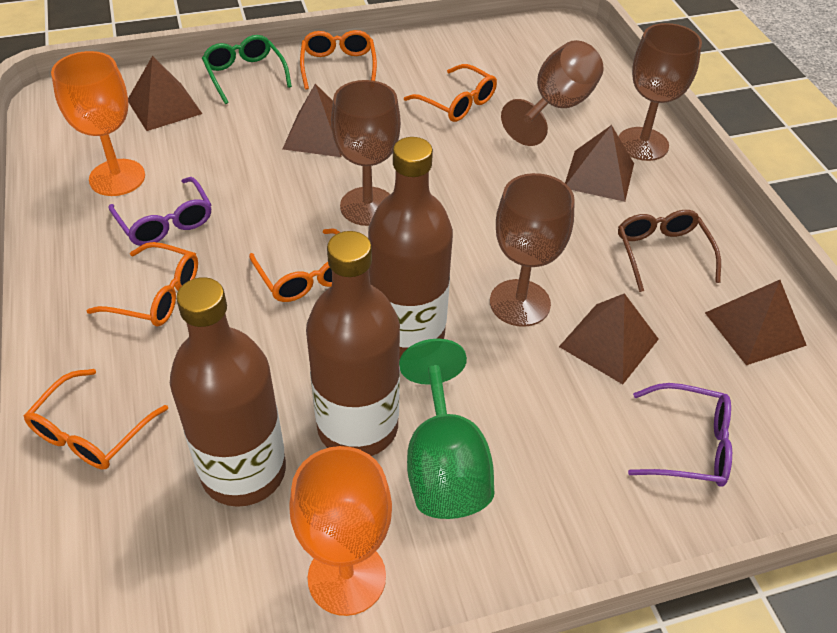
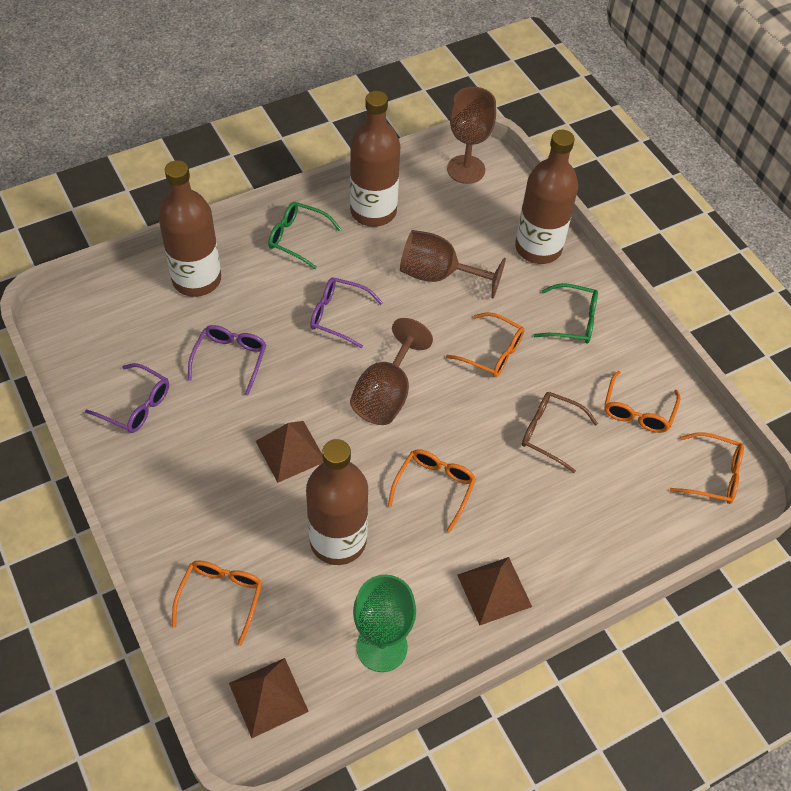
brown bottle: [170,277,286,507] [306,231,400,456] [368,137,453,359] = 3 -> [158,160,221,297] [306,439,368,565] [350,91,400,227] [515,130,578,264] = 4
brown goblet: [331,80,401,226] [490,173,575,327] [501,40,603,146] [618,23,702,161] = 4 -> [350,318,433,425] [400,230,506,299] [447,87,496,184] = 3
brown pyramid: [128,56,202,131] [283,84,342,157] [559,293,659,384] [565,125,634,202] [705,280,807,365] = 5 -> [229,658,309,738] [256,421,324,483] [457,557,532,626] = 3
green glasses: [202,35,292,104] = 1 -> [268,202,341,269] [533,283,598,344] = 2
orange goblet: [51,51,145,196] [289,446,392,616] = 2 -> none = 0
purple glasses: [109,177,212,246] [628,383,732,487] = 2 -> [85,363,169,433] [188,325,267,396] [310,278,383,348] = 3

